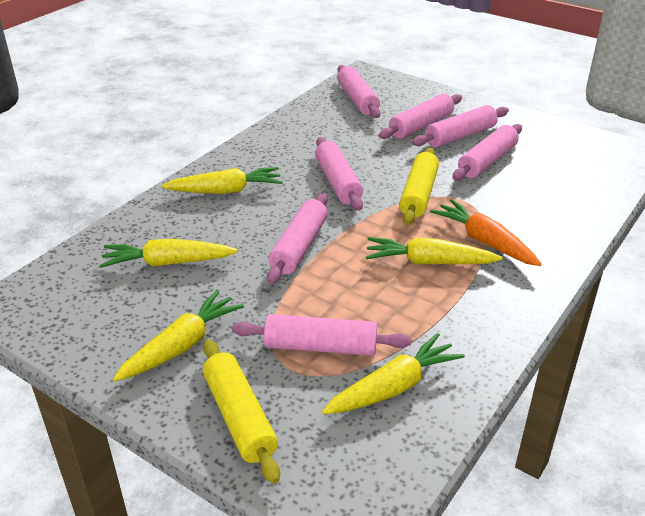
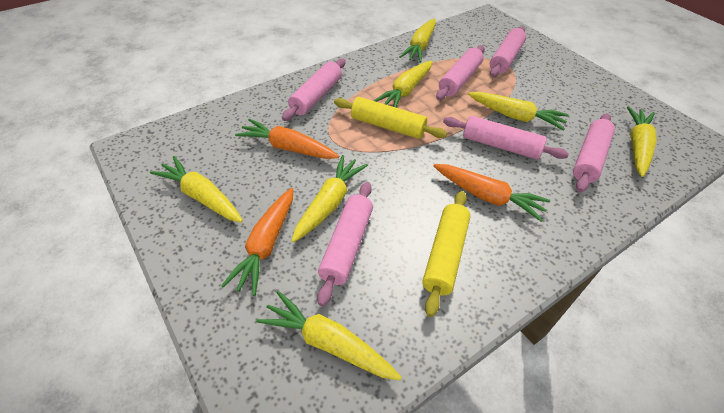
orange carrot: [430,199,542,266] = 1 -> [221,188,293,296] [235,119,339,159] [433,164,550,222] = 3
pink rolling pin: [232,314,411,356] [267,193,328,284] [315,137,363,211] [337,65,381,118] [379,94,462,139] [412,105,509,147] [452,124,522,180] = 7 -> [282,59,346,121] [317,182,373,306] [436,46,485,100] [443,116,569,159] [490,26,526,77] [573,113,615,192] = 6
yellow carrot: [100,239,238,268] [113,290,244,381] [162,167,283,194] [322,333,465,414] [366,237,502,264] = 5 -> [150,156,243,223] [256,291,402,380] [292,155,368,242] [374,61,433,108] [399,18,436,63] [468,92,569,131] [627,106,657,177] = 7

